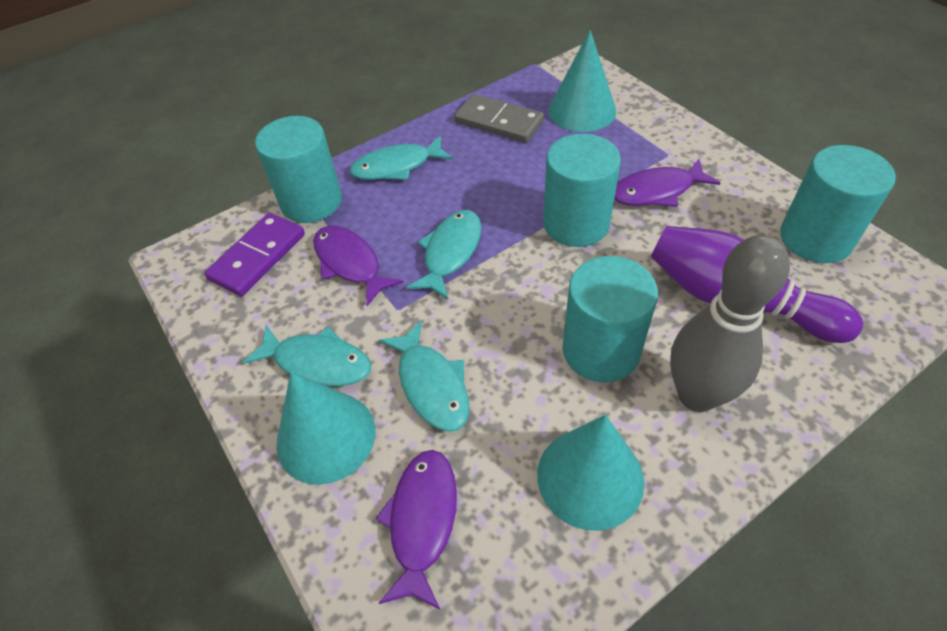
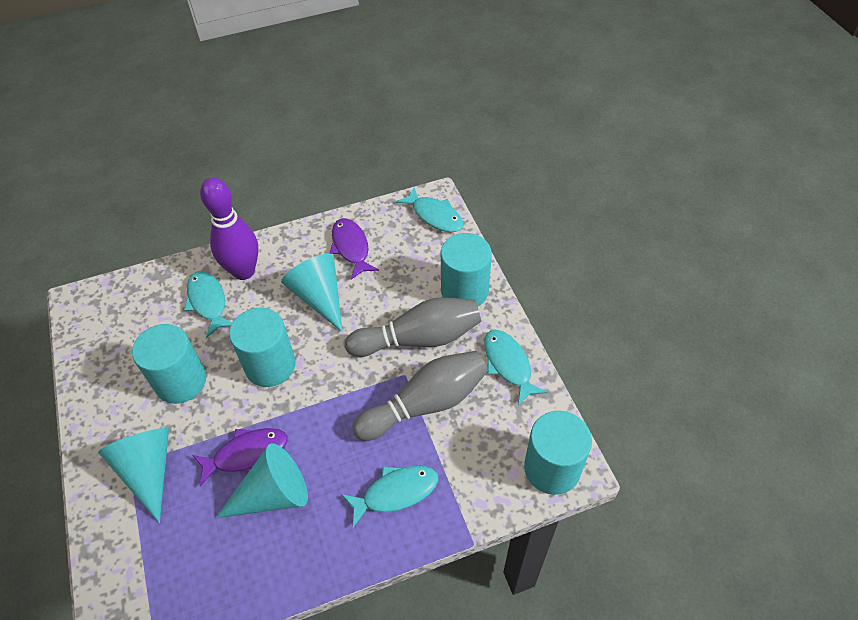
grey bowling pin: [670,235,790,412] = 1 -> [345,297,481,357] [352,351,488,441] = 2
grey domino: [455,94,544,143] = 1 -> none = 0
purple domino: [205,213,305,296] = 1 -> none = 0
purple fish: [313,226,404,306] [375,450,457,610] [614,159,720,207] = 3 -> [193,428,287,487] [330,218,379,279] = 2

